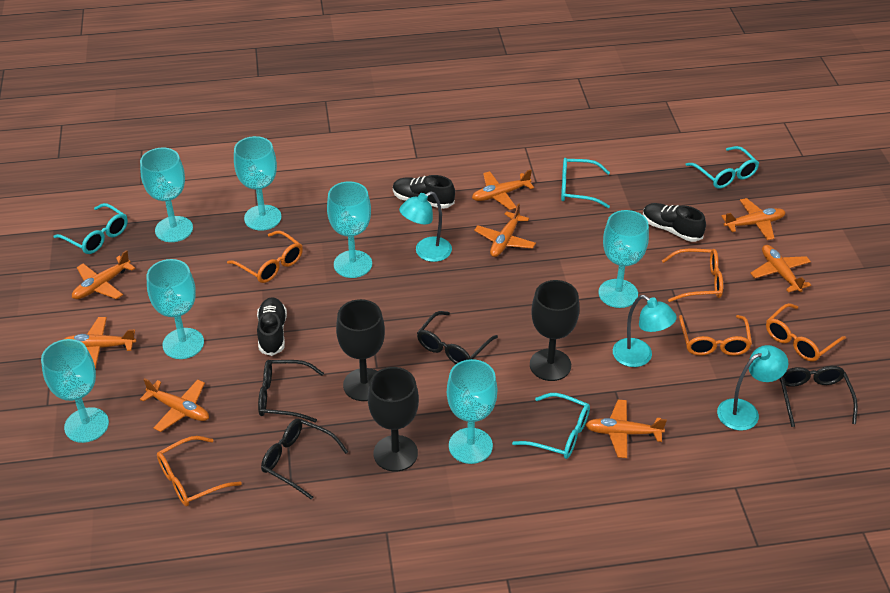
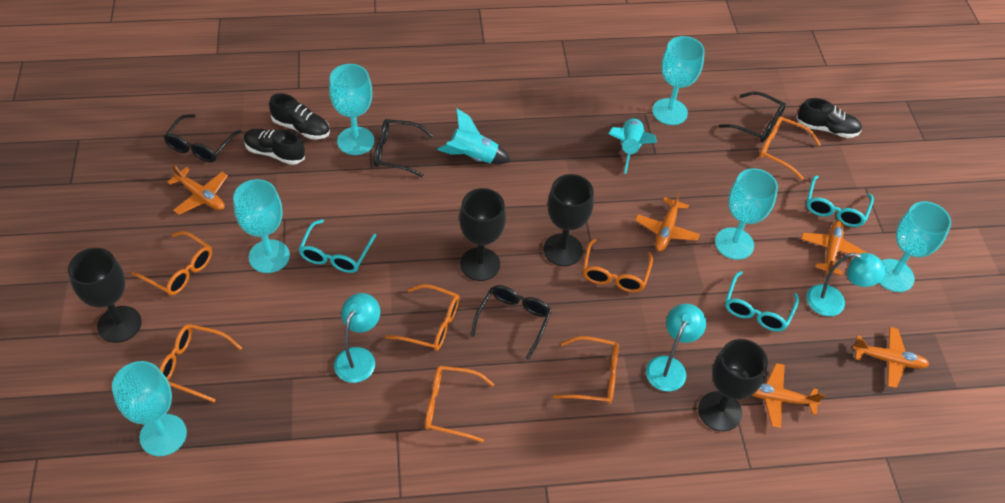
black goblet: [336,299,385,401] [368,367,419,472] [530,280,579,381] = 3 -> [68,248,142,343] [459,188,506,281] [543,174,594,266] [698,339,768,431] = 4
orange glasses: [157,436,242,507] [227,231,303,283] [662,249,723,302] [679,315,752,356] [766,303,846,362] = 5 -> [131,231,212,295] [159,324,242,402] [385,284,459,351] [425,366,494,443] [553,336,619,404] [583,239,653,292] [759,116,821,180] = 7
orange plane: [64,317,137,368] [72,250,136,299] [140,378,209,432] [472,170,534,210] [474,203,536,257] [585,400,667,458] [721,198,786,240] [750,245,811,293] = 8 -> [167,164,228,215] [635,191,700,251] [751,363,825,428] [801,221,867,276] [852,327,929,388] = 5
turquoise glasses: [53,203,128,254] [512,393,590,459] [561,158,610,208] [686,146,759,189] = 4 -> [298,219,376,273] [725,271,799,331] [806,176,874,227] = 3
turquoise goblet: [41,339,109,443] [140,148,193,242] [147,259,204,359] [234,136,282,231] [327,181,372,278] [447,359,497,464] [598,210,649,308] = 7 -> [112,361,187,456] [233,179,290,273] [329,64,374,155] [652,36,705,125] [715,168,778,260] [879,201,951,292] = 6
turquoise rocket: none = 0 -> [437,108,512,164] [609,118,657,174] = 2

